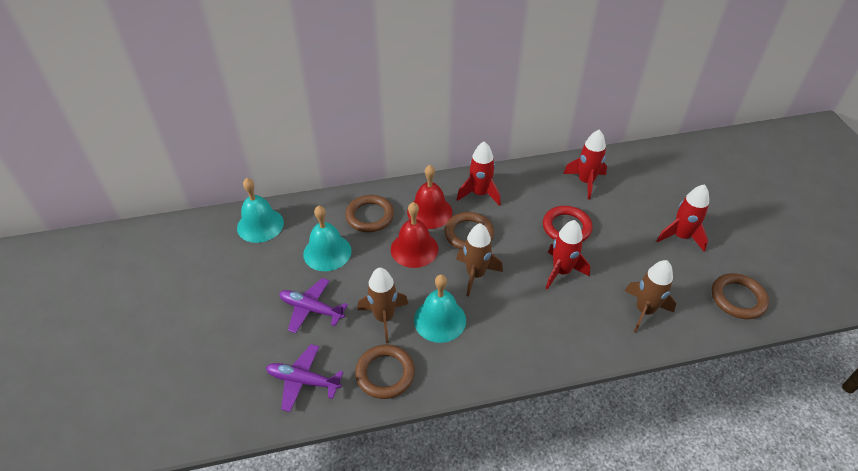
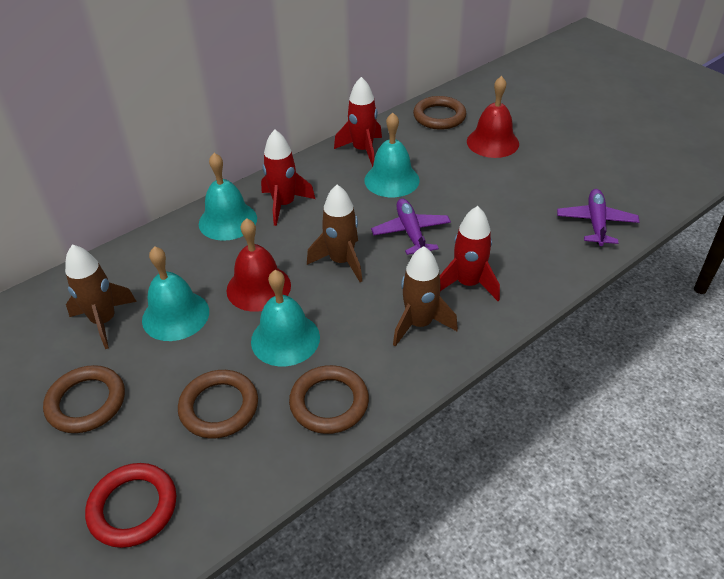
red rocket: [457,141,501,206] [546,220,590,290] [563,129,607,200] [657,184,709,252] = 4 -> [261,130,315,226] [334,77,382,167] [440,206,500,301] = 3
turquoise bell: [237,178,284,243] [303,206,352,271] [414,274,466,343] = 3 -> [142,246,209,341] [199,153,257,241] [251,270,320,366] [364,113,419,197] = 4

